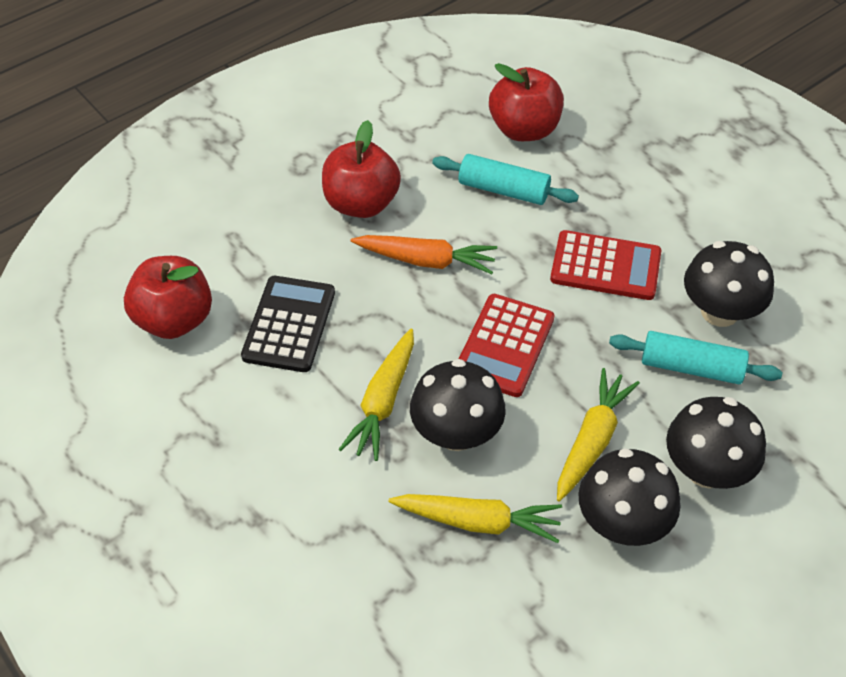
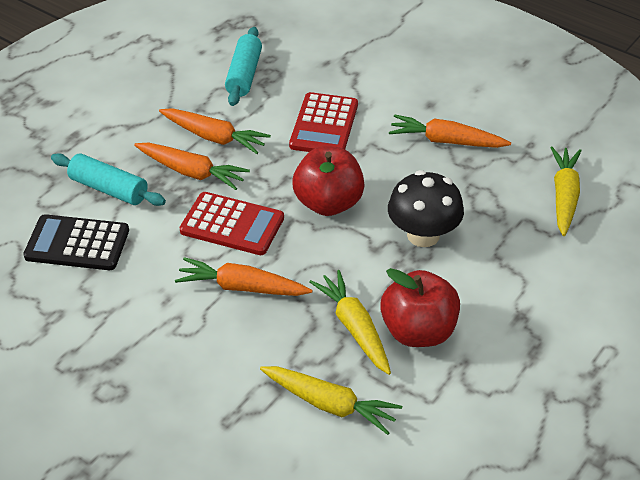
black mushroom: [410,359,506,451] [579,448,681,546] [666,397,766,489] [684,241,774,327] = 4 -> [388,170,464,247] = 1
orange carrot: [351,235,497,274] = 1 -> [134,143,250,190] [159,108,271,154] [175,257,313,296] [389,114,511,148] = 4
red apple: [124,256,212,339] [322,120,401,218] [489,63,564,141] = 3 -> [292,146,364,216] [380,268,460,347] = 2

